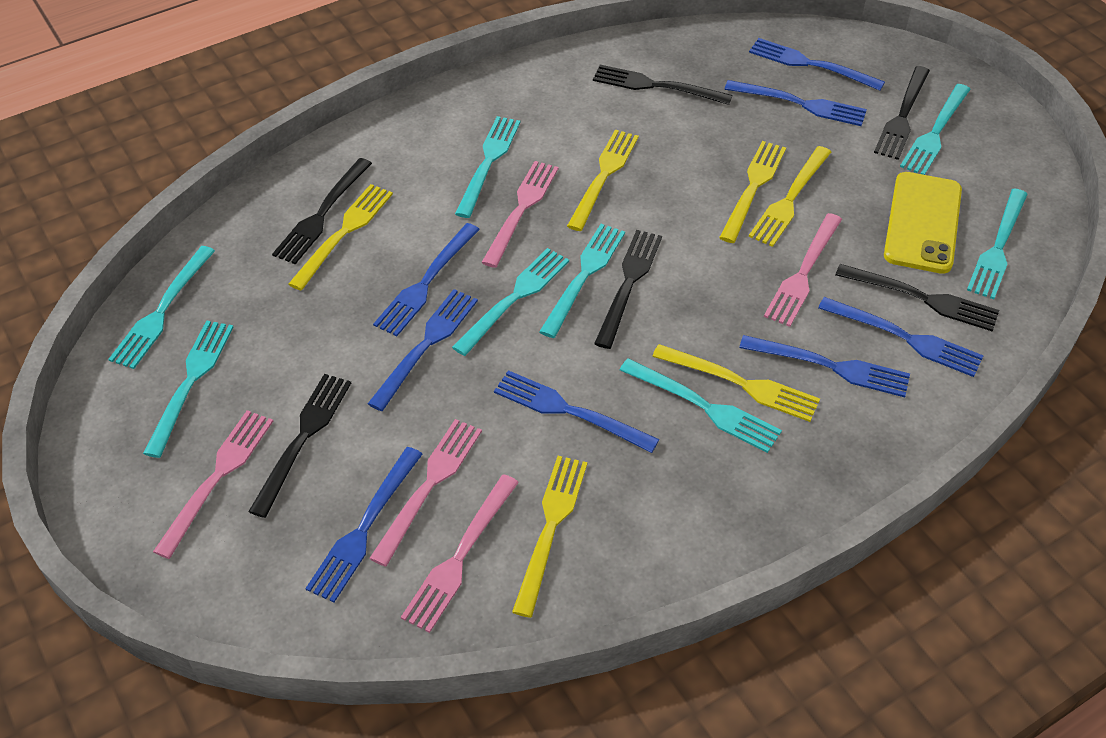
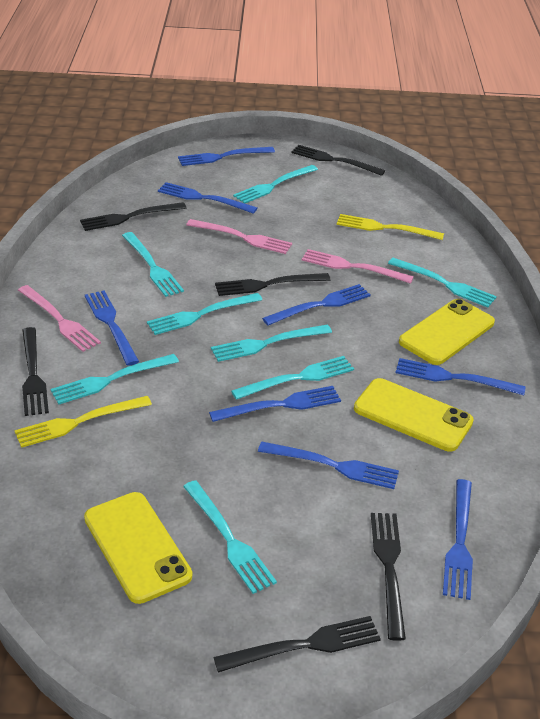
pink fork: [153,410,273,559] [369,419,482,567] [401,474,519,633] [481,161,559,268] [764,213,842,327] = 5 -> [18,285,101,352] [186,219,292,254] [302,249,414,284] = 3
yellow fork: [288,184,393,290] [512,456,588,618] [567,130,639,231] [652,344,820,422] [719,141,786,243] [749,146,831,247] = 6 -> [14,396,152,448] [337,214,444,240] = 2
yellow phone: [884,172,962,274] = 1 -> [84,492,192,604] [354,378,474,452] [399,299,495,365] = 3

